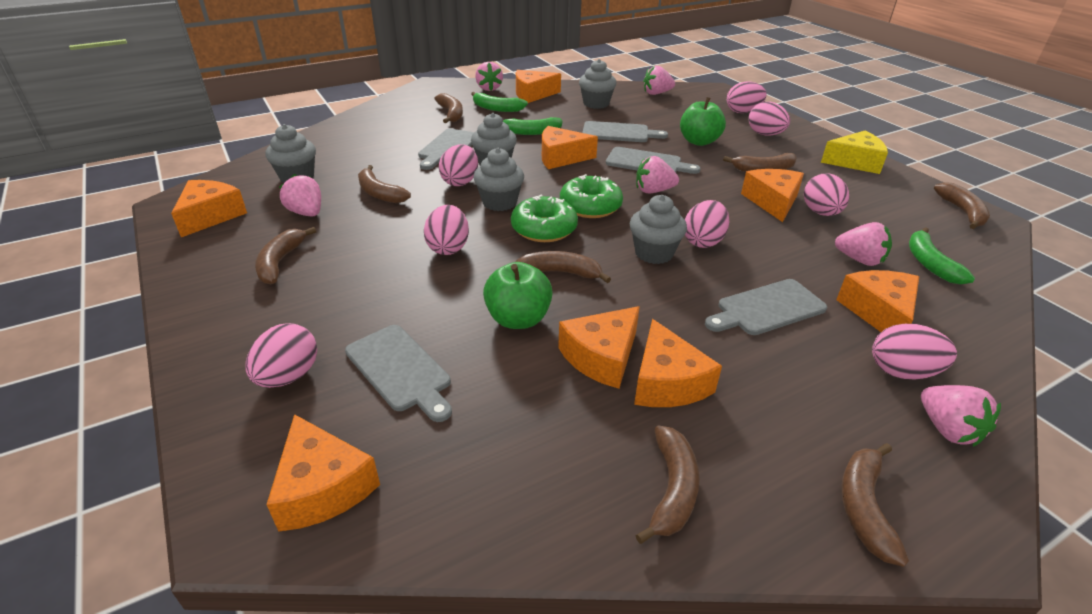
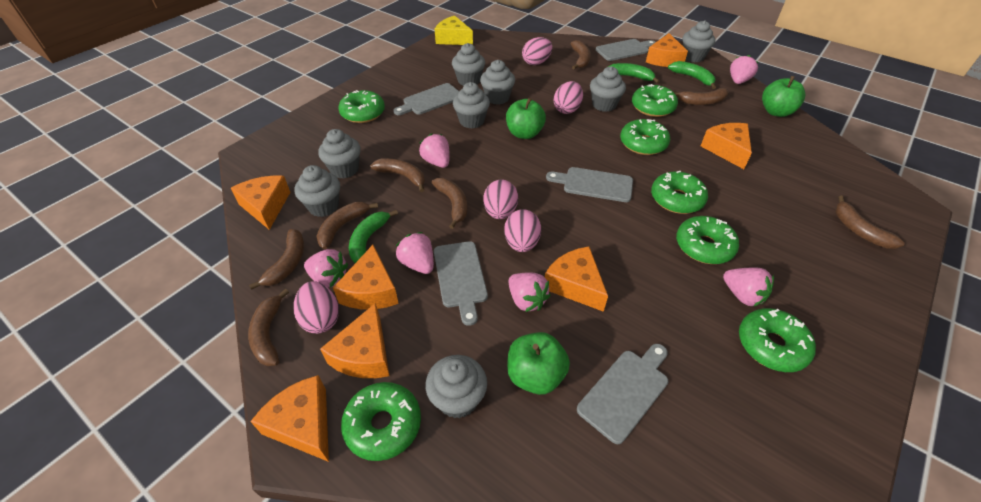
green apple: [483,262,553,329] [680,97,726,146] = 2 -> [506,98,546,139] [507,332,570,395] [762,76,805,117] = 3
green donut: [511,195,578,242] [560,174,623,218] = 2 -> [338,90,385,123] [341,382,421,461] [620,119,670,155] [632,84,678,117] [651,171,708,214] [676,216,739,264] [739,308,816,372] = 7
grey cupcake: [265,124,316,183] [471,113,517,166] [473,148,524,211] [579,59,616,109] [630,195,687,264] = 5 -> [295,165,340,217] [318,129,361,179] [425,355,487,418] [452,43,485,86] [453,82,490,129] [480,60,515,104] [590,66,626,112] [683,20,716,62] = 8
orange cheese: [171,180,247,237] [266,414,380,532] [516,70,561,103] [542,126,598,169] [558,306,640,389] [634,319,722,407] [741,169,804,222] [836,270,919,332] = 8 -> [231,176,290,230] [250,375,329,462] [320,303,389,378] [333,245,399,309] [545,246,608,312] [646,33,688,67] [701,123,752,169] = 7
pink egg: [246,323,317,388] [424,205,469,255] [439,144,478,186] [685,200,730,248] [727,81,767,113] [748,102,790,136] [804,173,849,216] [872,324,957,379] = 8 -> [294,281,339,334] [483,179,518,219] [504,209,541,252] [522,37,552,65] [553,81,583,114] = 5

